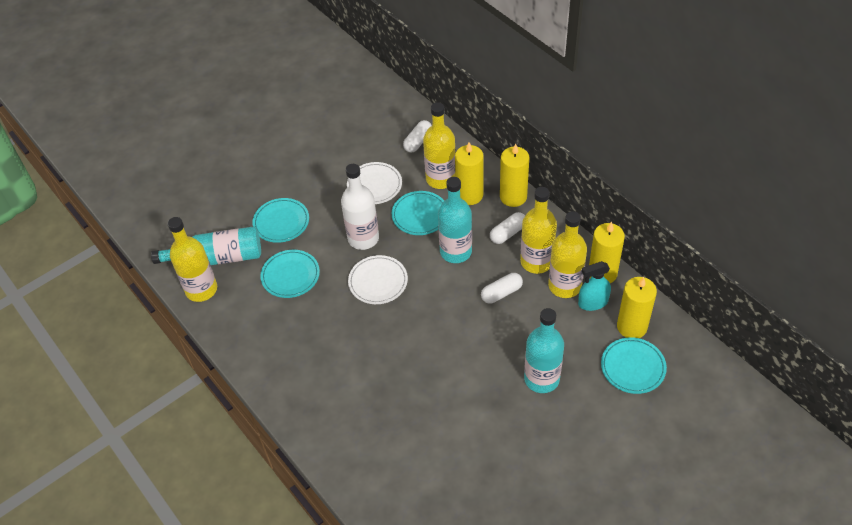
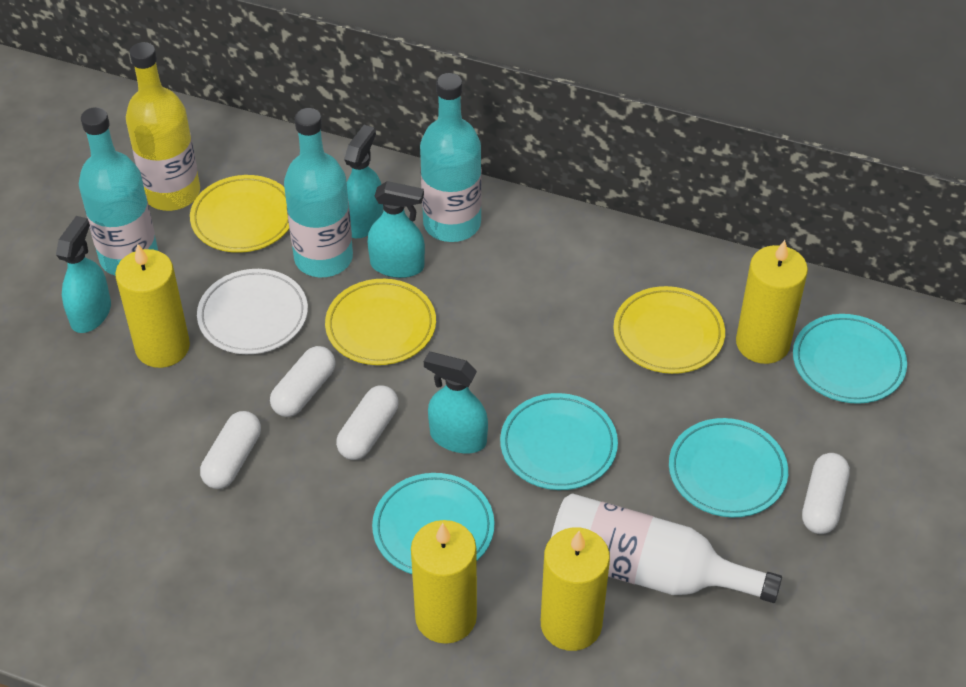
turquoise spray bottle: [578,261,611,311] = 1 -> [56,216,111,333] [344,125,383,238] [368,181,425,278] [424,352,488,453] = 4
white capsule: [403,120,432,153] [481,273,523,304] [490,212,525,244] = 3 -> [200,411,261,489] [270,346,336,417] [336,386,399,460] [802,453,850,534] = 4
white plate: [347,162,402,204] [348,255,408,304] = 2 -> [197,269,308,354] = 1
yellow bottle: [168,217,217,302] [423,102,456,189] [520,187,557,274] [548,211,587,298] = 4 -> [126,42,200,211] = 1
yellow plate: none = 0 -> [190,175,289,253] [325,279,436,365] [613,286,725,374] = 3

